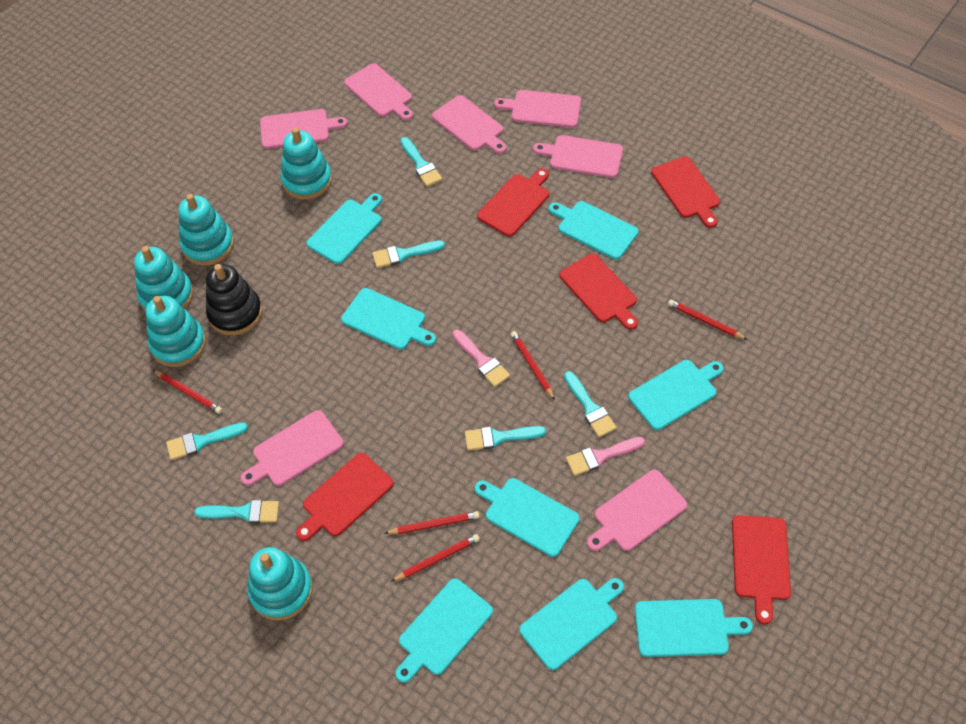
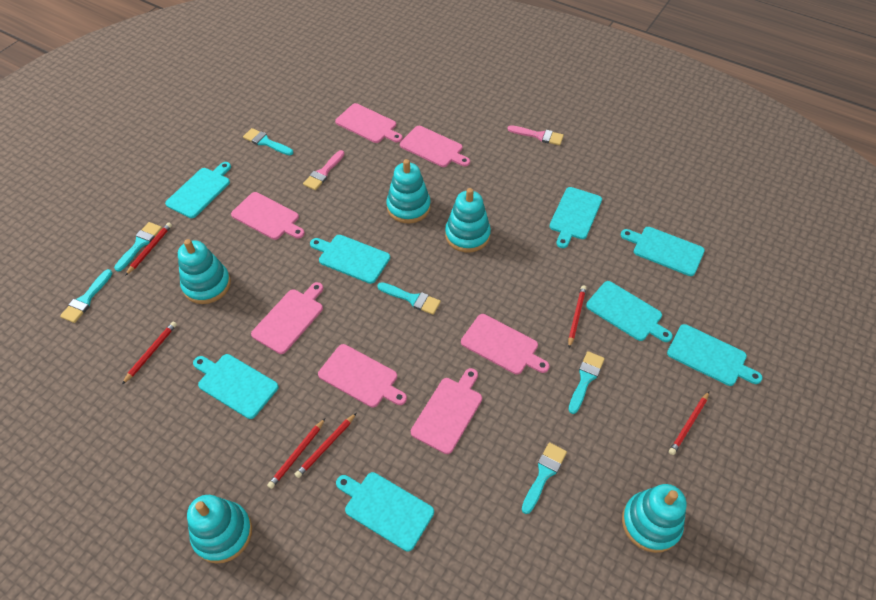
black stacking toy: [206,264,262,335] = 1 -> none = 0
red cutting board: [296,453,394,541] [477,168,549,237] [559,254,638,330] [651,156,720,228] [732,515,791,625] = 5 -> none = 0
red pencil: [153,370,222,414] [384,511,479,534] [391,534,480,582] [511,331,555,400] [668,300,748,340] = 5 -> [122,321,177,384] [125,222,172,276] [267,419,325,489] [295,413,356,478] [568,285,586,348] [669,392,709,455] = 6

